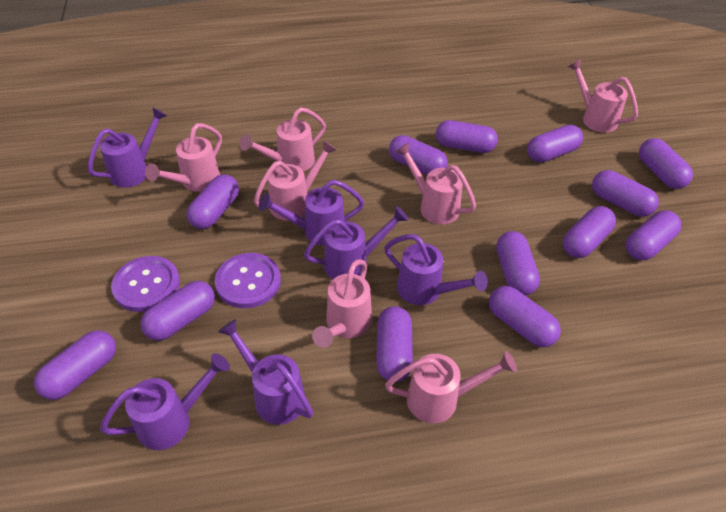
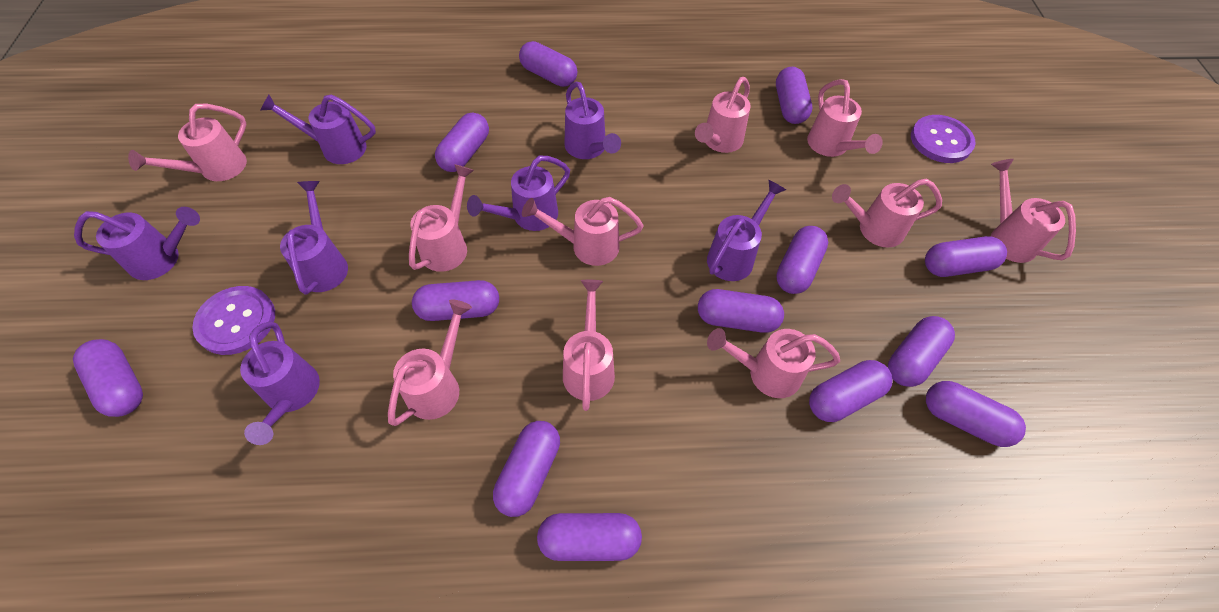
pink watering can: [145,123,222,192] [240,107,326,171] [254,140,336,221] [312,259,372,348] [385,351,517,423] [395,143,476,224] [567,59,638,133] = 7 -> [128,104,247,181] [388,299,472,426] [409,164,474,272] [522,197,643,266] [563,280,615,411] [695,77,751,153] [707,328,840,398] [807,79,883,157] [832,179,942,248] [991,159,1076,263] = 10
purple watering can: [88,107,168,188] [100,353,230,450] [218,319,313,425] [259,180,364,246] [304,206,409,279] [384,234,488,305] = 6 -> [74,207,200,280] [240,322,320,445] [260,94,376,164] [280,181,348,295] [467,156,570,231] [564,82,621,159] [707,180,786,281] = 7

